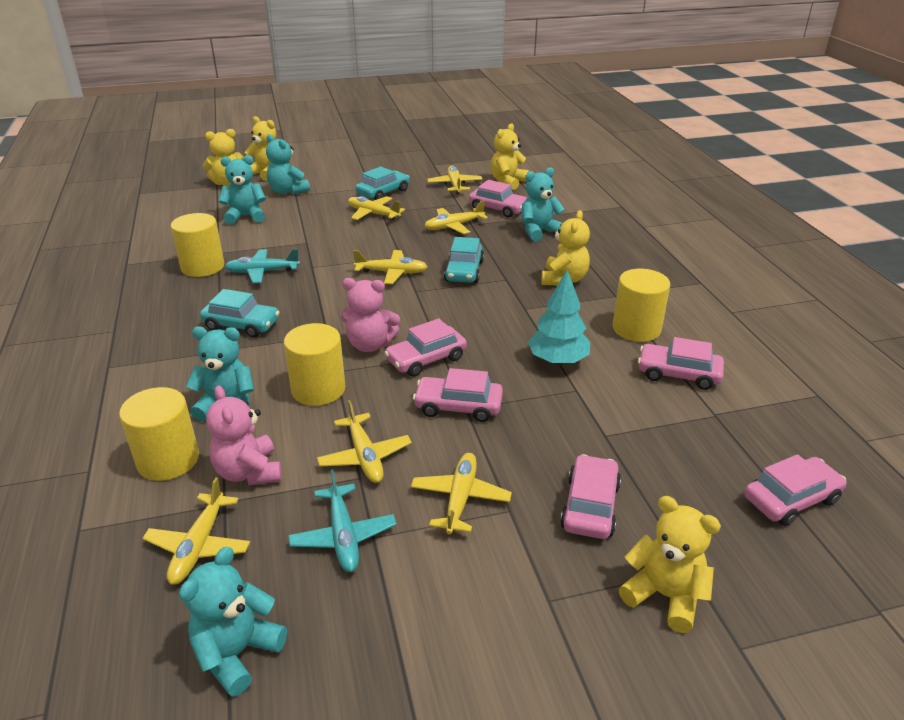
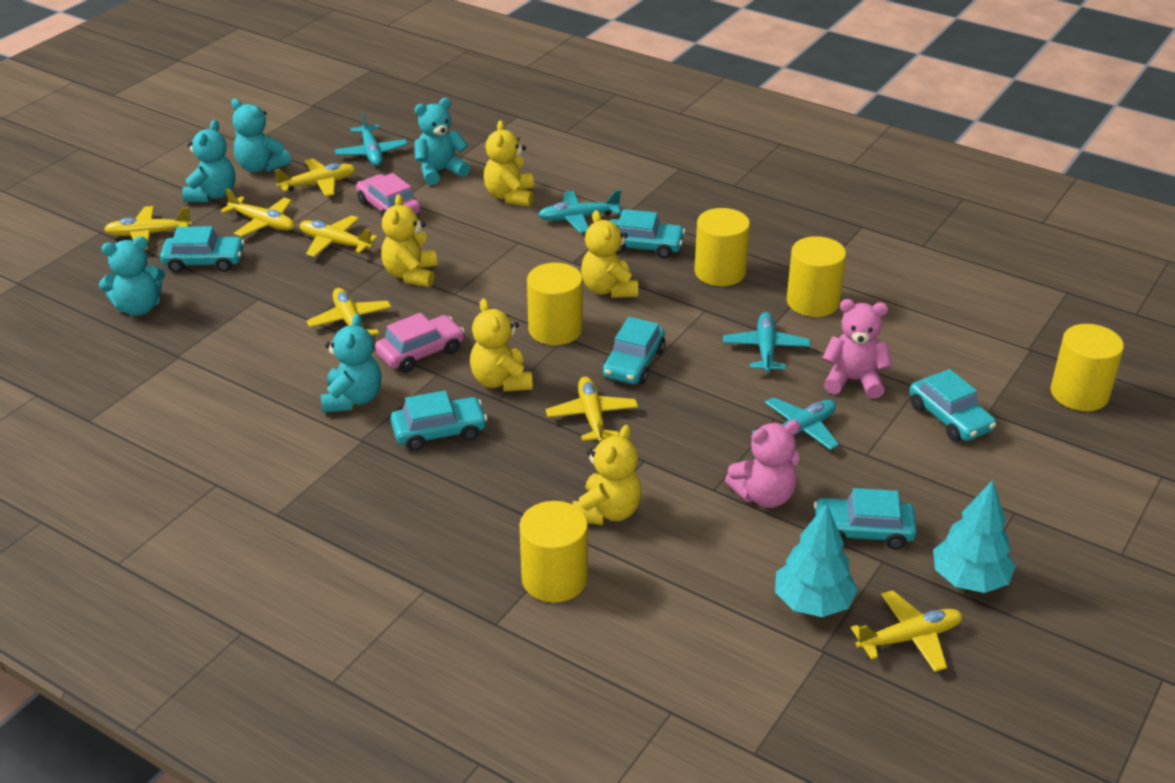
pink car: [384,318,467,377] [413,368,503,422] [469,180,527,218] [560,454,621,539] [638,337,724,390] [744,454,846,526] = 6 -> [356,173,421,217] [375,313,465,372] = 2
turquoise car: [200,289,279,338] [355,166,409,200] [444,237,484,283] = 3 -> [160,226,245,273] [390,391,487,451] [602,317,665,384] [610,209,685,258] [814,488,917,550] [909,369,996,442] = 6
turquoise plane: [225,249,300,283] [288,469,396,572] = 2 -> [335,112,408,166] [538,190,621,233] [723,312,811,373] [752,397,839,450] = 4
turquoise tree: [528,270,590,365] = 1 -> [775,503,858,617] [933,480,1016,593] = 2
yellow cylinder: [119,387,199,481] [171,213,224,277] [284,323,346,406] [613,269,670,342] = 4 -> [519,501,588,602] [527,263,583,345] [695,208,750,286] [787,236,846,317] [1050,324,1124,411] = 5

